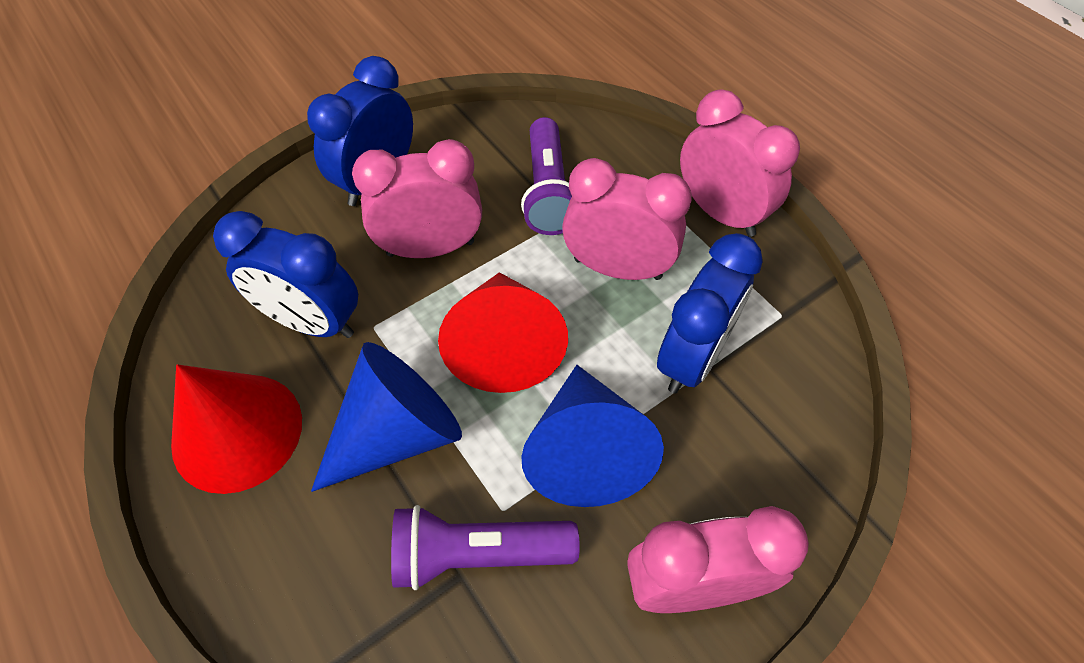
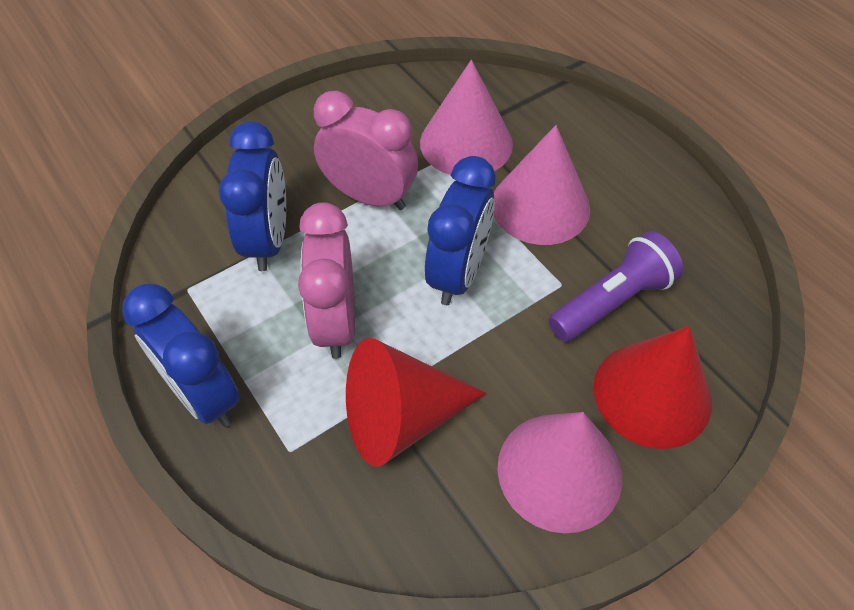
blue cone: [311,342,462,492] [521,365,664,507] = 2 -> none = 0
pink clock: [352,139,482,258] [562,158,692,280] [627,506,809,613] [680,89,800,237] = 4 -> [298,202,355,359] [314,91,418,210] = 2
pink cone: none = 0 -> [420,60,513,175] [493,125,590,245] [497,412,622,533] = 3
purple flashlight: [391,505,580,590] [521,117,572,235] = 2 -> [548,231,683,342] = 1

